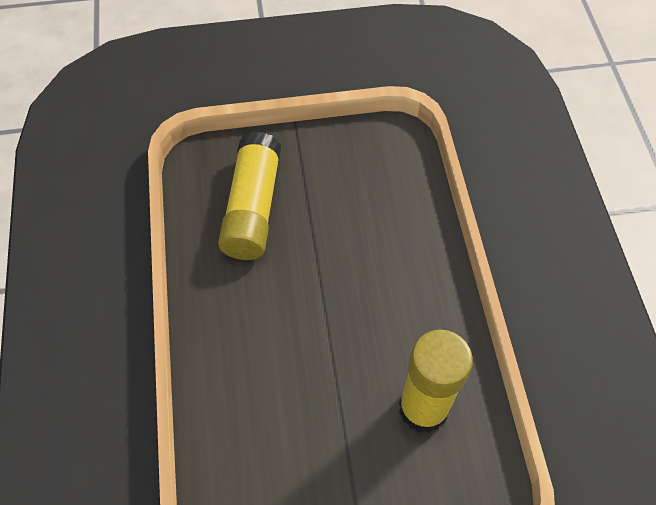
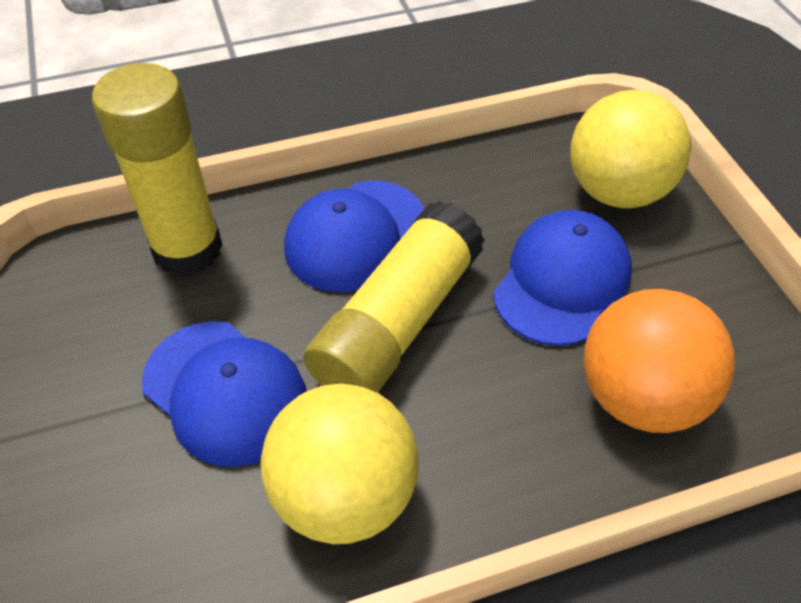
blue cap: none = 0 -> [142,321,307,467] [284,181,424,292] [493,210,632,346] = 3
orange ball: none = 0 -> [584,289,735,433] = 1
yellow ball: none = 0 -> [261,383,418,544] [570,90,691,208] = 2

